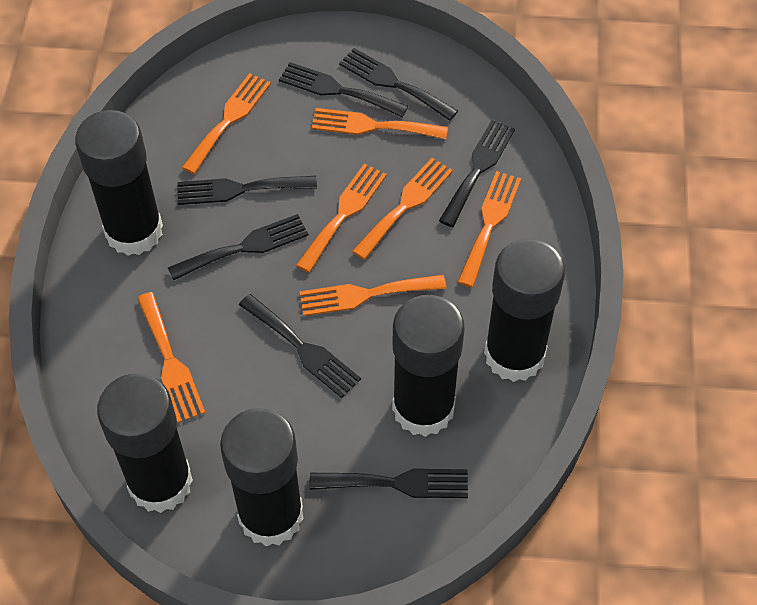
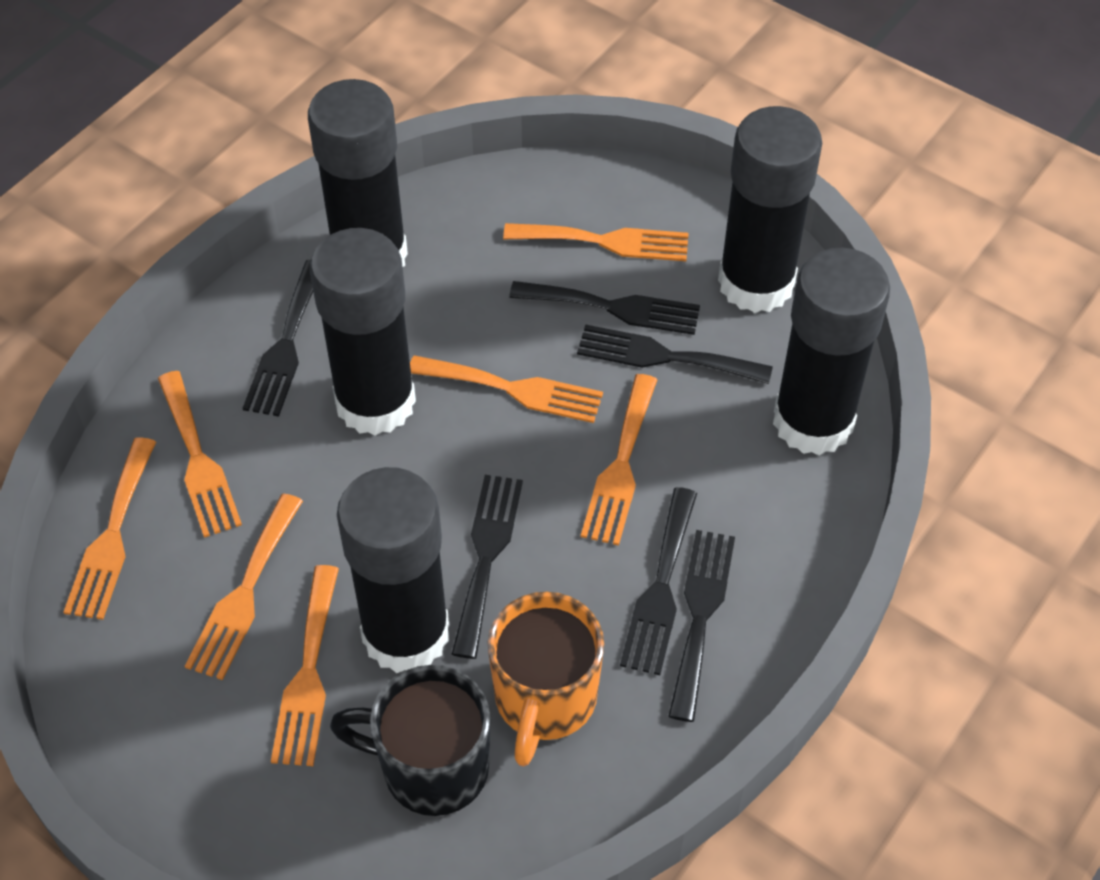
black fork: [167,214,308,280] [177,176,317,205] [239,294,361,398] [279,62,408,117] [310,469,468,498] [339,48,458,121] [439,120,515,227] = 7 -> [243,260,313,417] [452,475,523,659] [509,281,700,335] [577,324,773,384] [620,487,697,675] [668,530,735,722] = 6
black mug: none = 0 -> [330,665,490,816] = 1
orange mug: none = 0 -> [488,592,604,766] = 1

